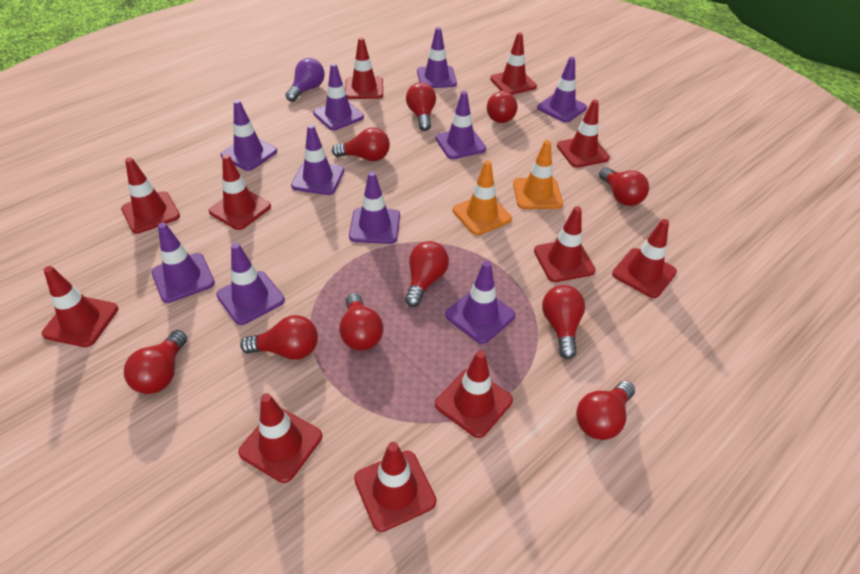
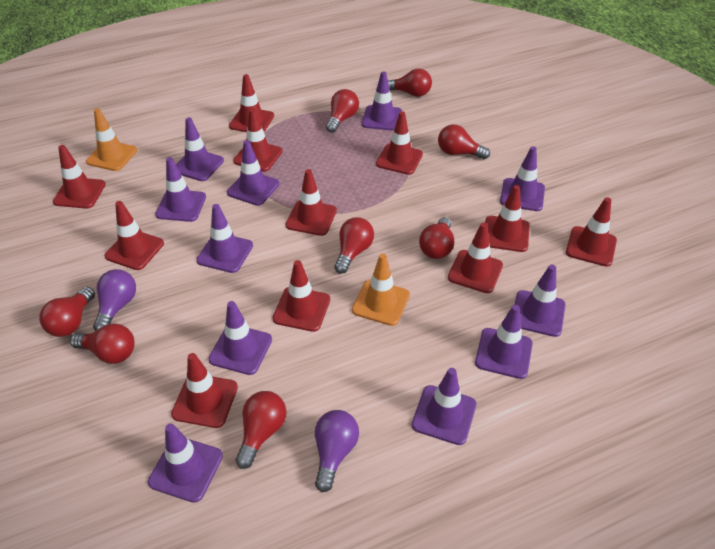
purple light bulb: [286,58,325,102] = 1 -> [93,269,136,331] [315,410,359,492] = 2
purple traffic cone: [152,222,215,303] [216,243,285,325] [220,100,277,171] [291,124,344,195] [313,63,364,130] [349,171,400,244] [417,27,457,88] [435,91,486,159] [445,261,515,344] [537,57,587,123] = 10 -> [148,423,223,503] [155,157,206,222] [176,117,224,181] [196,204,253,273] [208,301,272,375] [227,140,279,206] [362,72,402,131] [412,368,477,445] [475,305,533,379] [500,146,545,211] [515,265,566,337] = 11
red light bulb: [124,330,187,394] [240,315,318,360] [332,127,390,161] [339,293,383,351] [405,241,449,307] [406,82,436,131] [487,91,517,123] [542,285,585,359] [576,381,635,440] [599,167,649,206] = 10 -> [39,287,95,337] [70,323,135,364] [236,391,287,469] [326,89,359,133] [334,217,374,274] [388,68,432,97] [419,217,454,259] [438,124,490,159] = 8

